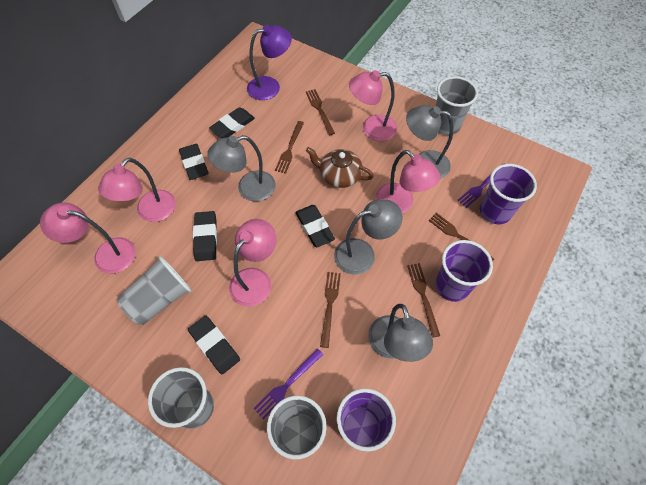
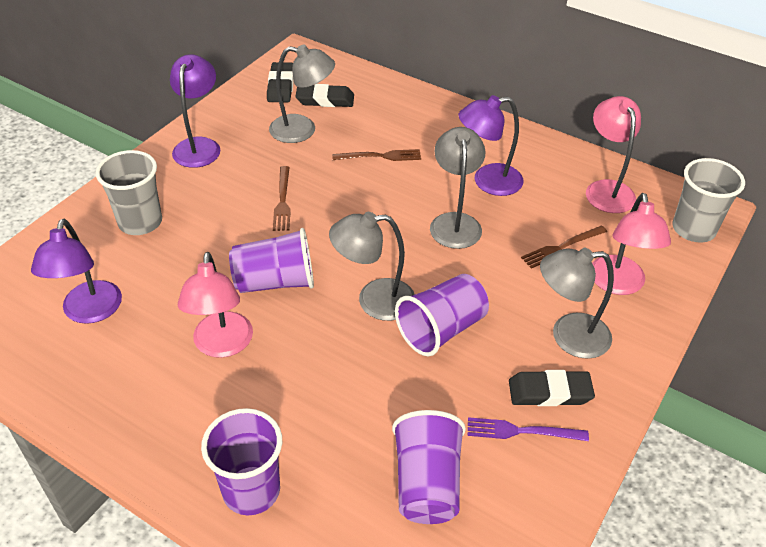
black eraser: [179,144,209,180] [188,316,240,374] [193,211,217,261] [209,107,255,138] [296,205,335,247] = 5 -> [267,62,293,102] [295,84,354,107] [509,370,595,406] = 3
brown fork: [275,121,304,174] [306,89,335,135] [320,272,341,348] [407,263,440,338] [429,213,494,261] = 5 -> [273,166,291,231] [332,149,421,161] [521,225,607,268] = 3
brown teapot: [306,147,373,188] = 1 -> none = 0
grey cup: [117,256,192,325] [148,367,214,429] [267,396,326,459] [436,76,478,135] = 4 -> [96,150,162,235] [672,158,745,242] = 2
pink lamp: [40,203,136,274] [98,158,176,222] [229,219,277,307] [349,70,397,141] [375,150,440,213] = 5 -> [178,252,253,358] [586,96,641,213] [592,193,671,295] = 3
purple cup: [337,388,396,452] [435,240,493,302] [480,164,537,224] = 3 -> [201,408,282,515] [229,228,314,293] [392,410,466,524] [395,274,489,356] = 4
purple fork: [253,348,324,420] [457,164,503,208] = 2 -> [468,417,589,441] = 1
purple lamp: [247,25,292,100] = 1 -> [31,219,122,324] [170,54,220,168] [459,95,524,196] = 3

